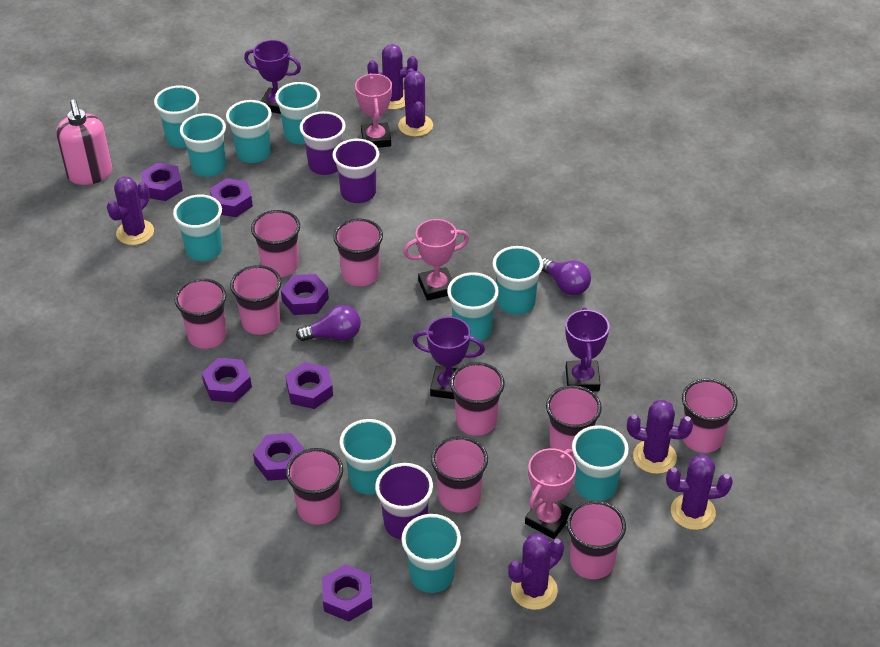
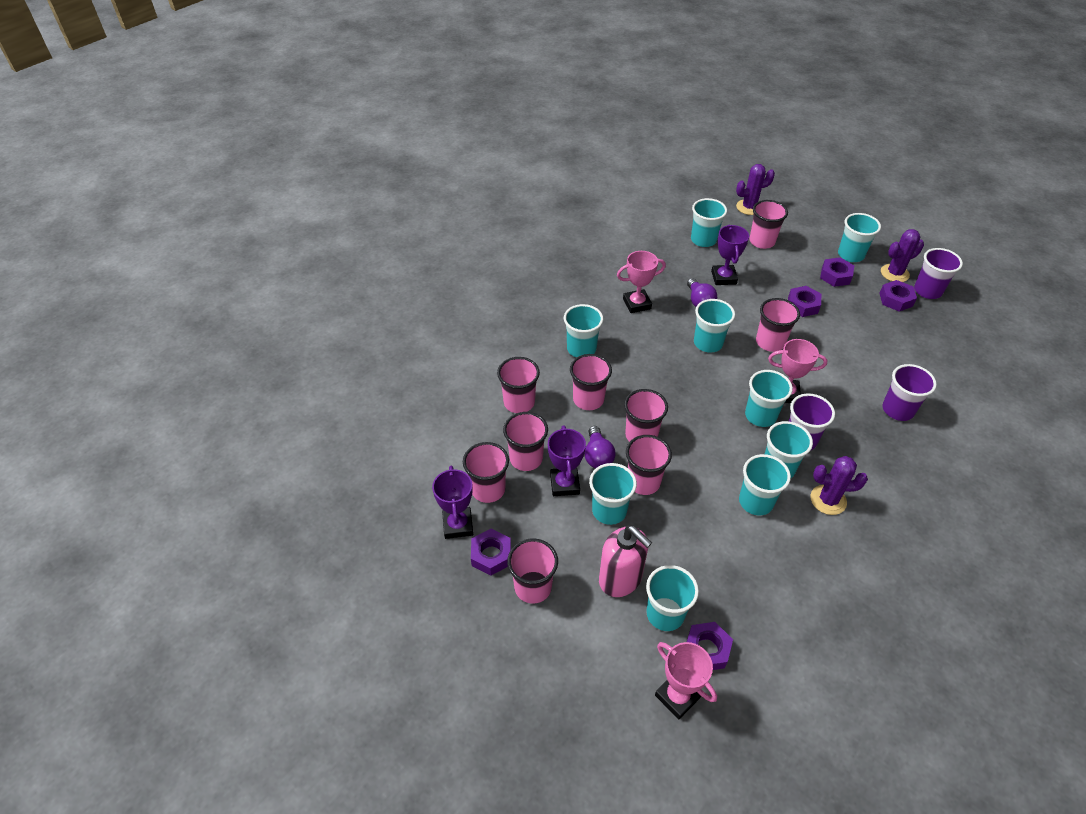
pink cup: [175,279,227,349] [230,265,281,335] [251,210,300,277] [286,448,343,525] [333,218,383,286] [431,436,488,513] [450,362,504,436] [546,385,602,459] [567,501,626,579] [682,379,738,453] = 10 -> [463,442,509,503] [497,357,540,413] [503,412,548,471] [507,539,558,604] [570,354,612,410] [624,389,668,442] [626,435,672,495] [749,200,788,249] [756,298,800,352] = 9
purple cactus: [107,176,154,245] [367,44,418,110] [398,68,433,137] [508,533,564,610] [627,400,693,474] [666,454,733,530] = 6 -> [736,164,775,215] [810,456,868,515] [881,229,924,282] = 3
purple nut: [141,163,183,201] [202,358,252,403] [210,178,253,217] [253,433,305,481] [281,274,329,315] [285,362,333,409] [322,564,372,622] = 7 -> [471,529,511,575] [687,622,733,670] [788,286,821,317] [820,257,854,287] [879,280,917,312] = 5
turquoise cup: [154,85,199,148] [173,194,222,261] [180,113,226,177] [226,100,272,163] [275,82,320,144] [339,419,396,495] [401,514,461,593] [447,272,499,342] [492,246,543,315] [572,425,629,501] = 10 -> [564,304,603,358] [589,463,637,525] [646,565,699,631] [691,198,727,247] [694,299,735,353] [739,454,791,515] [745,370,793,427] [765,421,813,478] [838,213,881,262] = 9

